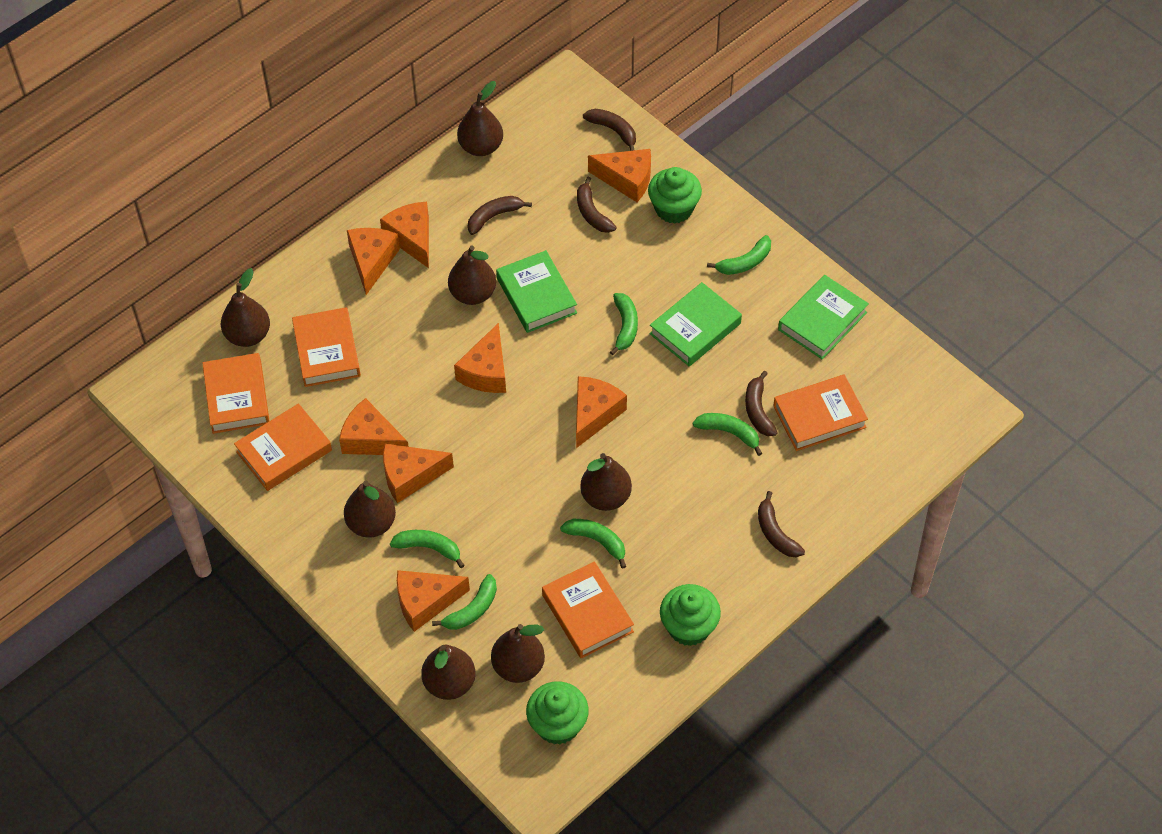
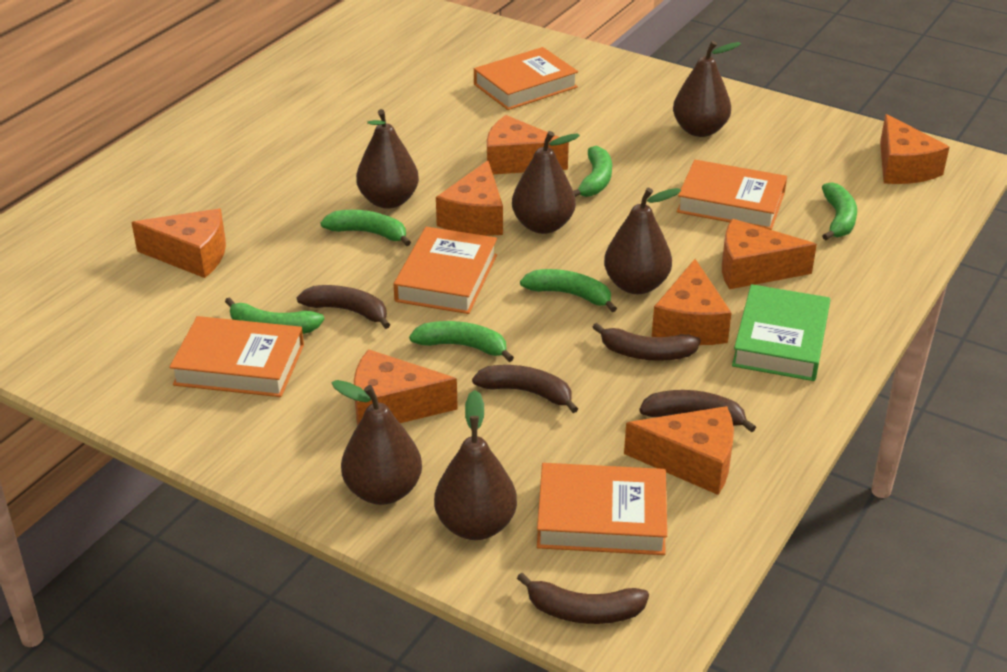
brown pear: [221,268,270,347] [344,481,396,538] [421,645,476,700] [448,245,496,305] [457,81,503,156] [491,624,545,683] [580,453,632,511] = 7 -> [332,380,422,505] [356,109,419,209] [434,390,517,540] [512,131,580,234] [604,188,681,294] [673,41,741,137] = 6
green book: [496,250,577,333] [649,282,742,366] [778,275,869,360] = 3 -> [732,284,830,381] = 1
green cupcake: [526,681,589,745] [648,167,702,224] [660,584,721,646] = 3 -> none = 0

